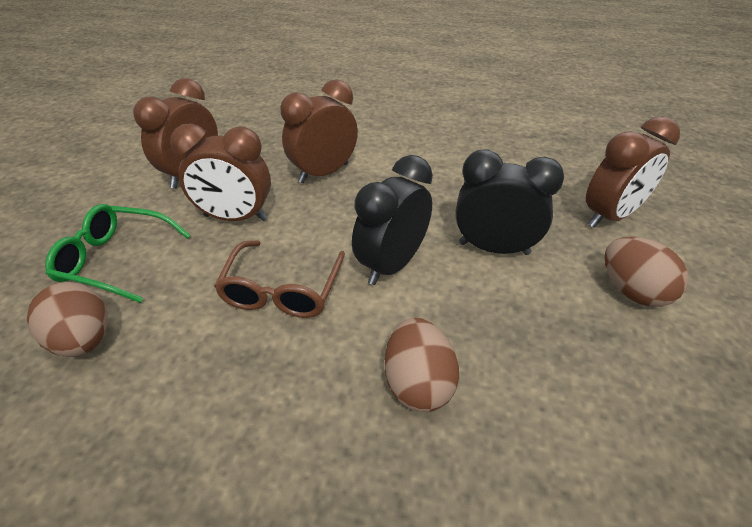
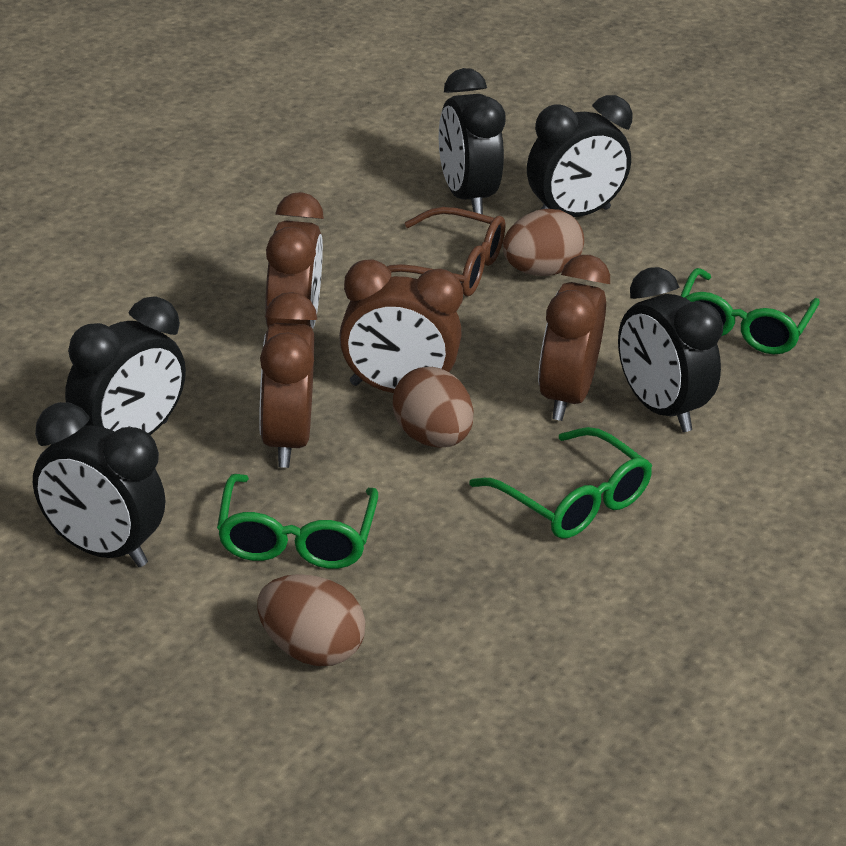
black clock: [352,155,433,285] [455,149,564,255] = 2 -> [33,402,165,567] [65,296,186,435] [439,68,506,214] [527,95,632,217] [618,267,723,432] = 5
green glasses: [45,204,191,303] = 1 -> [217,474,378,569] [469,427,652,539] [680,268,820,354] = 3

